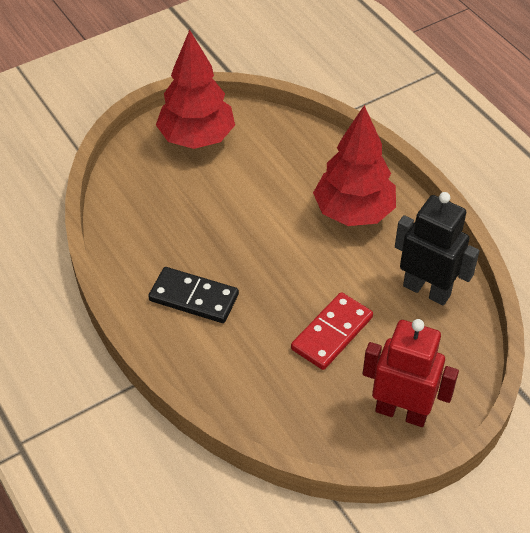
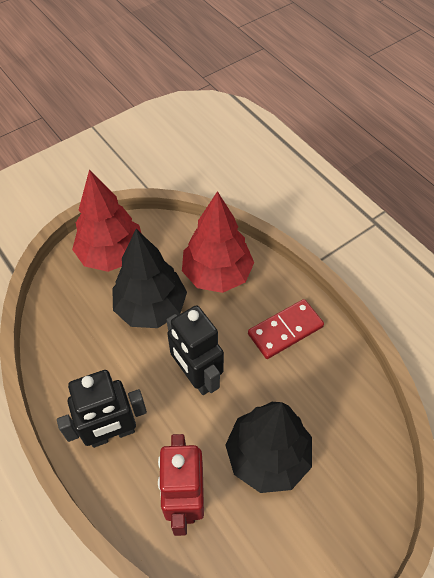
black domino: [148,267,239,323] = 1 -> none = 0
black robot: [395,192,480,305] = 1 -> [57,370,147,448] [167,305,224,395] = 2
black tree: none = 0 -> [112,229,187,328] [226,402,312,493] = 2

